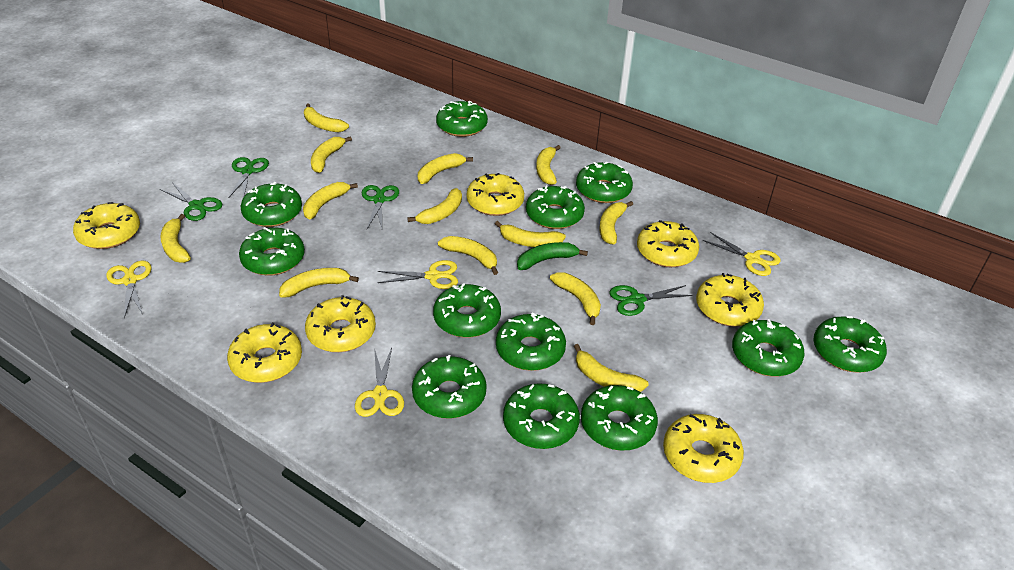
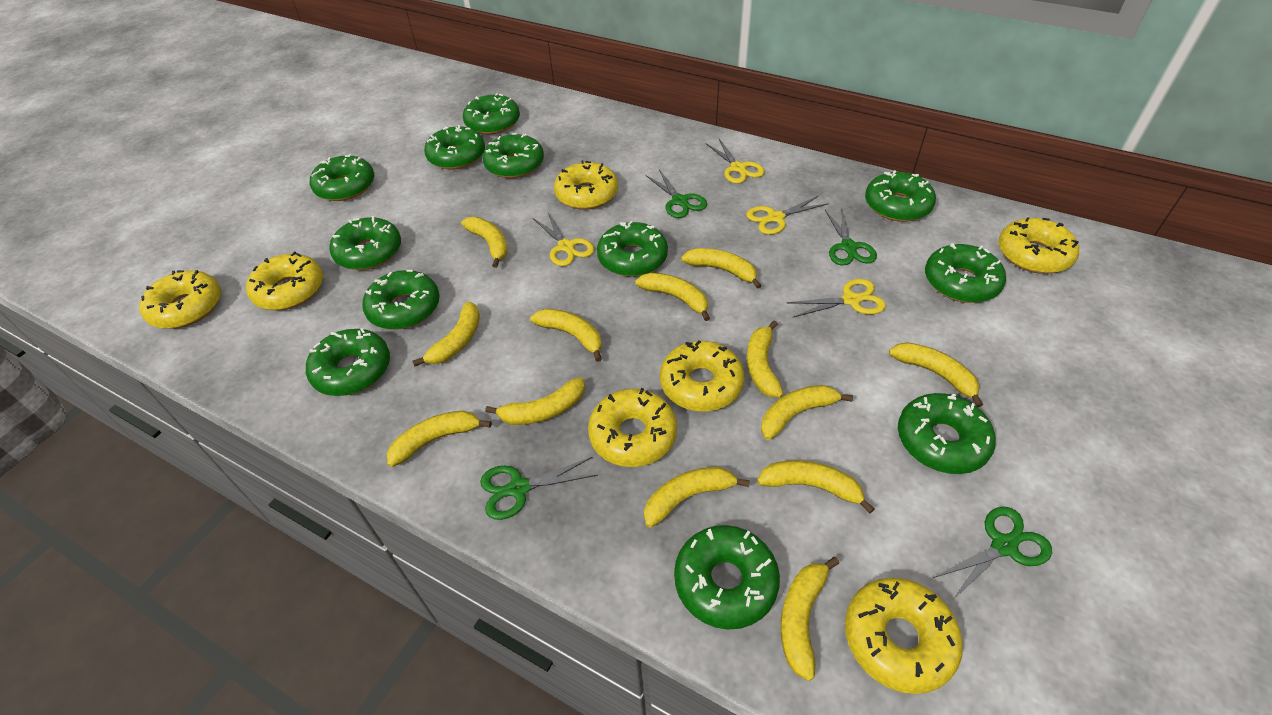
green banana: [517,242,588,270] = 1 -> none = 0

